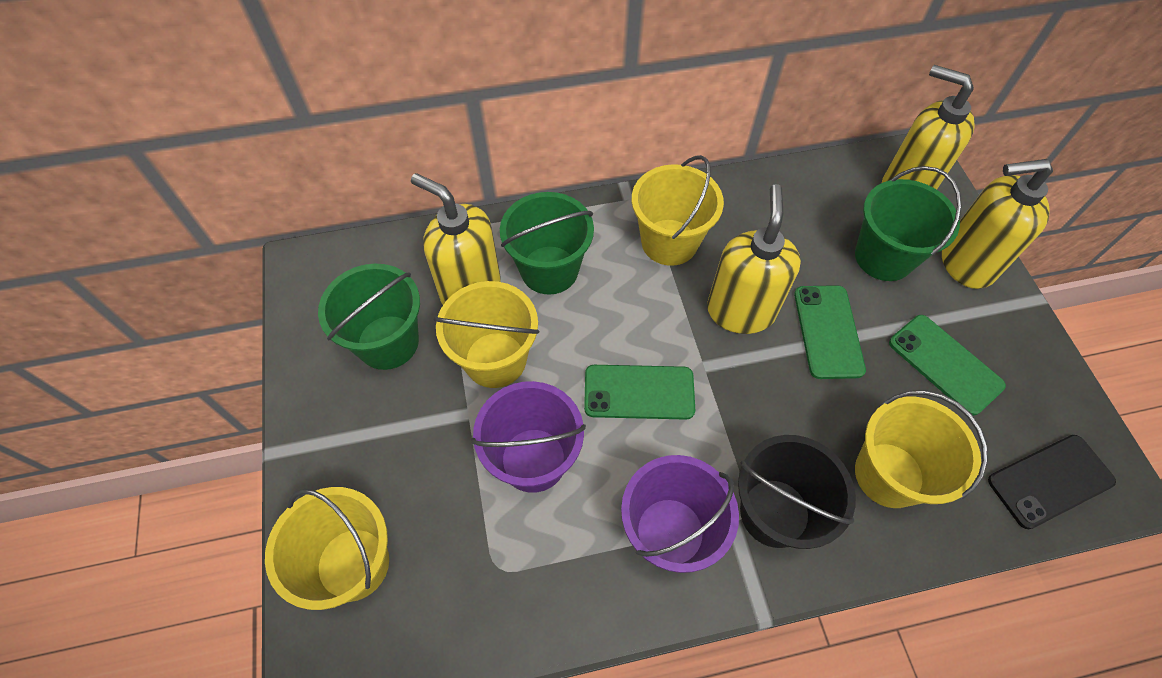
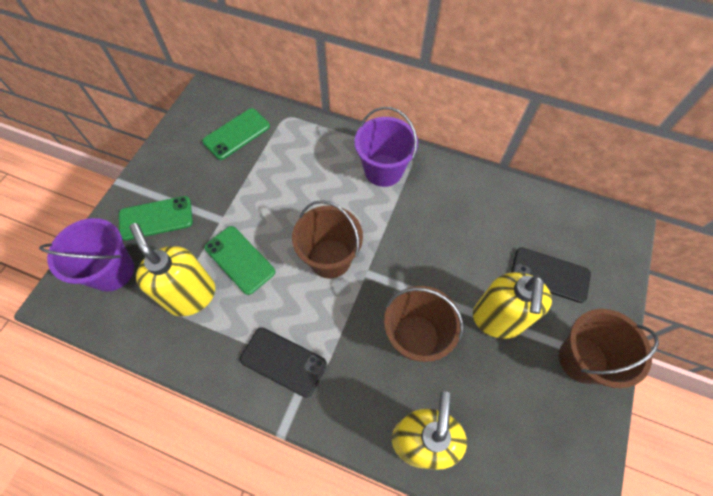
black bucket: [738,435,856,549] = 1 -> none = 0
black phone: [988,435,1116,529] = 1 -> [240,327,327,398] [511,247,591,303] = 2
brown bucket: none = 0 -> [292,200,363,278] [384,286,463,362] [559,309,659,388] = 3
green bucket: [318,264,420,370] [500,192,594,295] [855,166,962,281] = 3 -> none = 0
yellow bucket: [265,487,389,610] [433,281,539,388] [632,155,724,266] [855,390,988,508] = 4 -> none = 0
yellow soap dispenser: [411,173,501,305] [707,184,801,334] [882,65,975,189] [942,159,1053,289] = 4 -> [129,223,215,316] [392,391,467,470] [473,272,552,339] = 3

